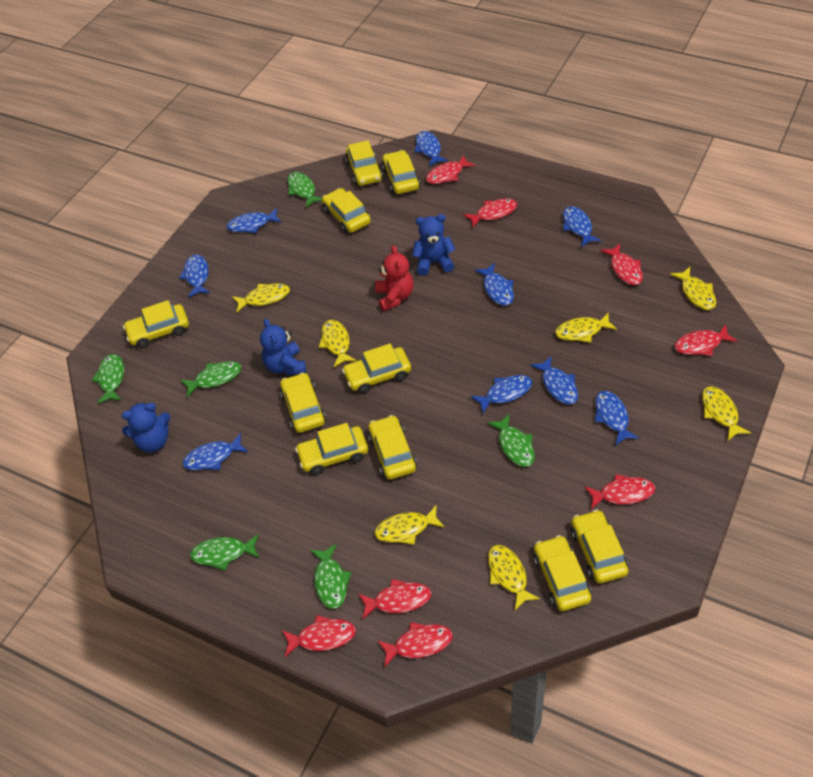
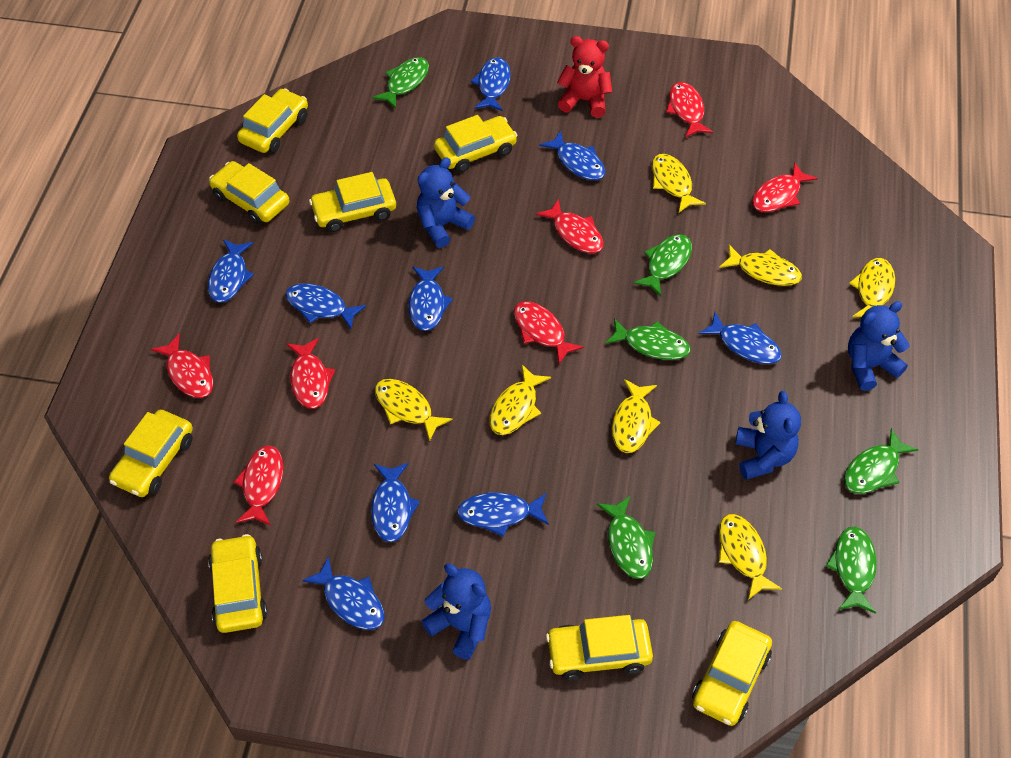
blue teddy bear: [122,402,170,452] [260,319,306,376] [412,214,455,276] = 3 -> [417,157,475,248] [421,564,491,660] [735,391,801,480] [848,301,910,391] = 4
red fish: [282,615,356,657] [358,579,431,620] [377,622,453,668] [426,155,476,184] [463,199,517,227] [584,474,655,509] [600,243,643,285] [674,325,738,356] = 8 -> [151,334,213,398] [234,445,284,526] [287,338,335,409] [514,301,584,364] [536,199,604,253] [666,82,713,137] [752,163,818,212] = 7
yellow car: [123,300,189,348] [280,372,326,433] [295,423,368,475] [322,188,371,233] [342,343,411,394] [345,140,383,186] [368,415,417,479] [382,150,420,194] [533,535,591,611] [571,510,628,583] = 10 -> [109,410,193,497] [208,534,267,633] [209,161,289,225] [237,88,308,153] [309,172,396,232] [434,115,518,173] [546,615,653,680] [692,621,772,726] = 8

